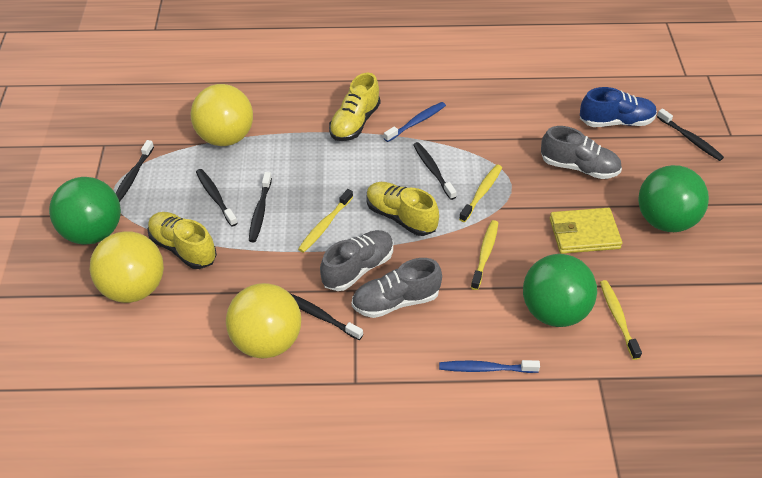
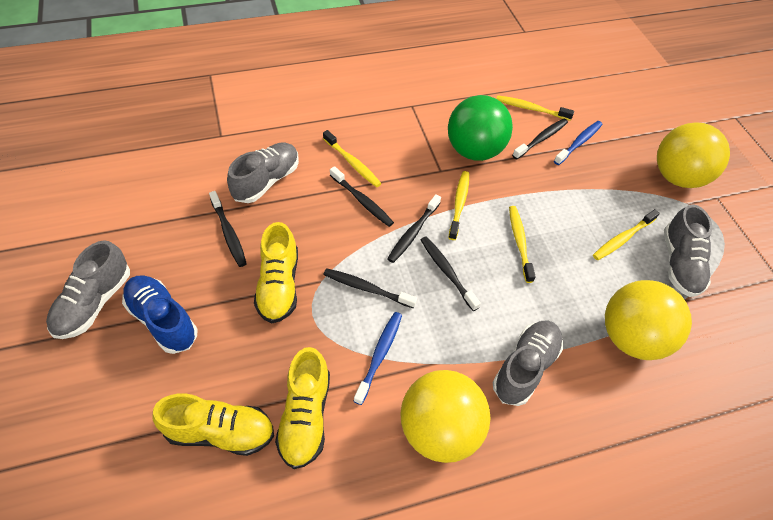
green ball: [49,177,121,245] [523,254,597,327] [638,165,709,232] = 3 -> [448,95,513,161] = 1
grey shoe: [320,230,393,291] [352,258,442,318] [541,126,622,179] = 3 -> [46,240,130,339] [227,143,299,203] [493,321,563,406] [664,204,712,297] = 4
yellow toothbrush: [298,189,353,253] [459,165,502,222] [471,220,498,290] [600,280,642,360] = 4 -> [323,130,382,187] [449,171,469,240] [496,95,574,121] [509,206,536,283] [593,209,660,260] = 5
yellow wallet: [550,208,622,254] = 1 -> none = 0

